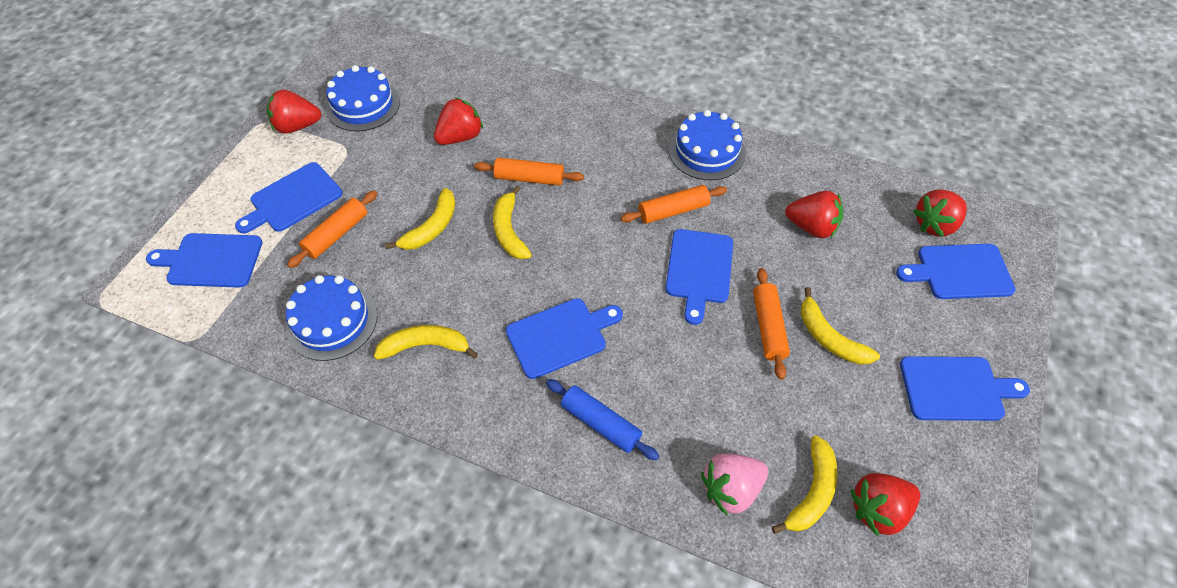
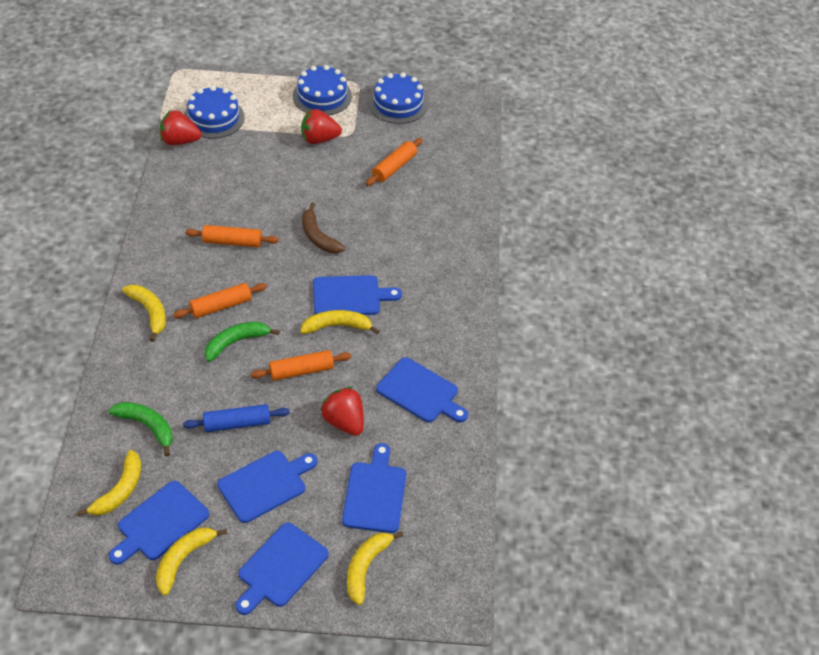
brown banana: none = 0 -> [302,202,346,254] = 1
green banana: none = 0 -> [108,402,173,456] [205,322,280,362] = 2
pink strawberry: [701,454,768,515] = 1 -> none = 0
red strawberry: [267,89,321,134] [434,97,483,145] [785,191,843,238] [851,473,920,536] [913,189,967,237] = 5 -> [160,110,201,145] [301,109,342,144] [320,387,364,436] = 3

